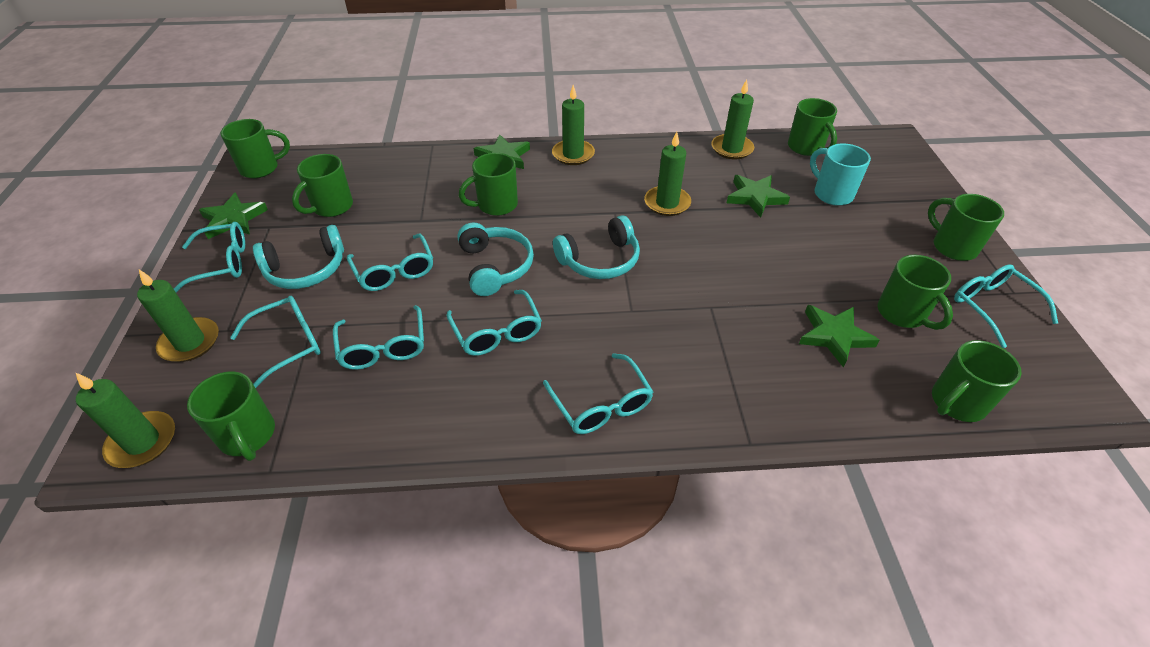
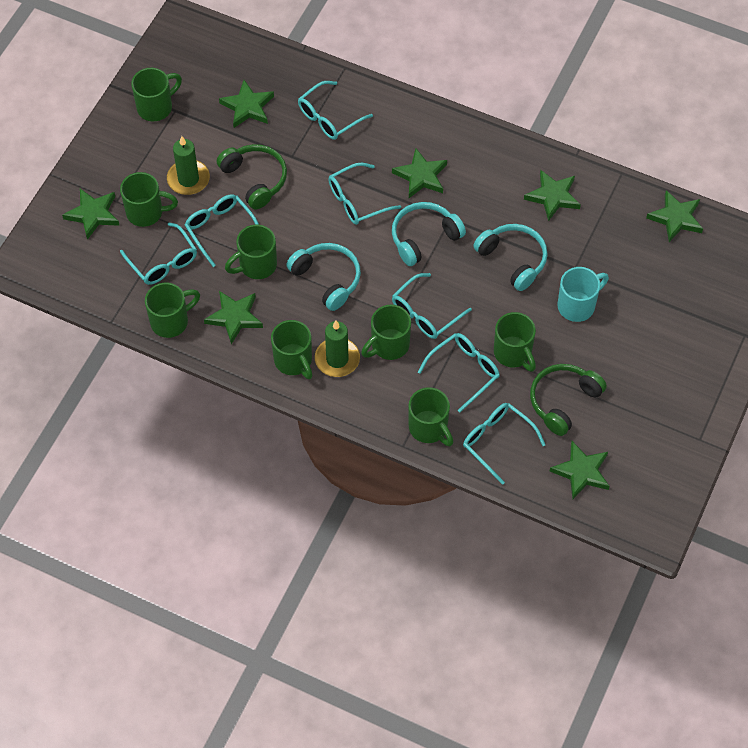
green candle: [75,372,175,468] [137,270,219,362] [552,85,595,165] [644,132,691,216] [711,80,754,159] = 5 -> [167,136,210,195] [315,321,360,377] = 2
green headphones: none = 0 -> [217,144,287,209] [530,364,607,436] = 2
green star: [199,193,268,239] [474,134,530,169] [727,175,790,218] [799,305,880,367] = 4 -> [62,189,120,240] [204,291,263,344] [219,80,274,128] [392,148,447,198] [524,170,581,221] [550,441,610,499] [646,190,703,242] = 7

